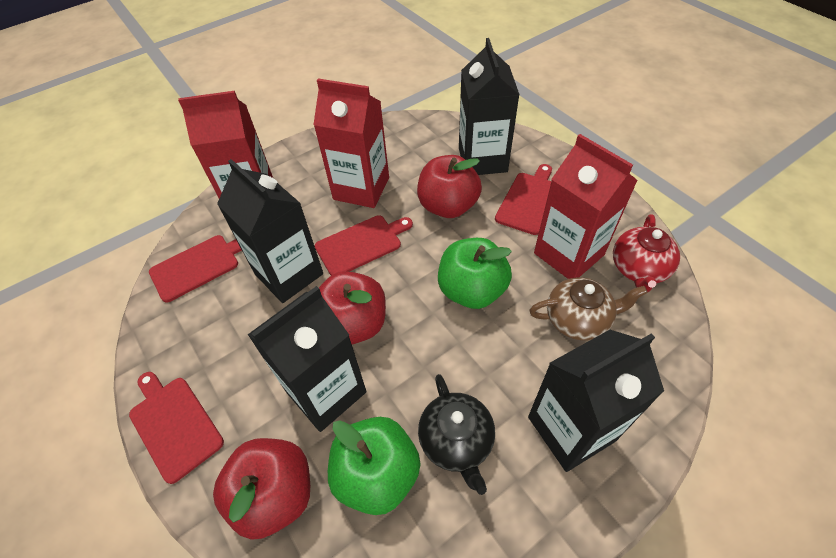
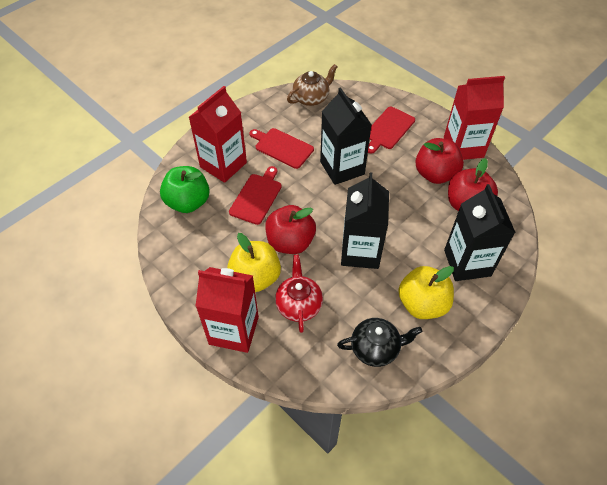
black carton: [217,159,323,303] [248,286,367,432] [459,38,519,175] [528,330,664,472] = 4 -> [320,87,372,185] [341,172,389,269] [444,184,516,281] = 3
green apple: [328,417,420,515] [438,238,512,309] = 2 -> [160,166,210,213] = 1
red cutting board: [129,372,224,484] [149,235,242,302] [315,215,413,275] [495,164,552,235] = 4 -> [229,166,282,225] [249,128,314,169] [368,107,415,154] = 3
yellow apple: none = 0 -> [227,233,281,292] [398,266,454,319] = 2

